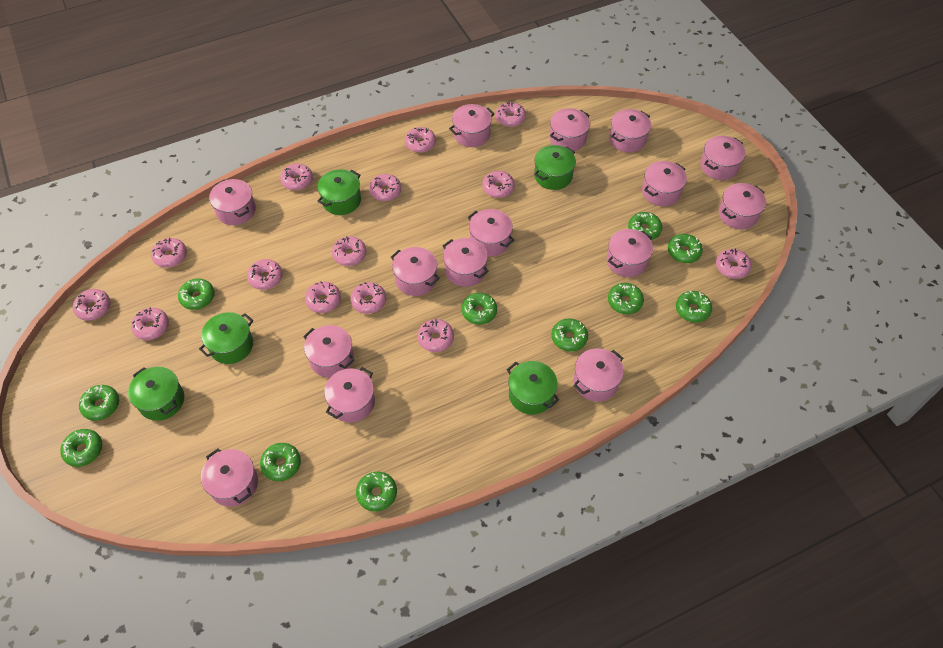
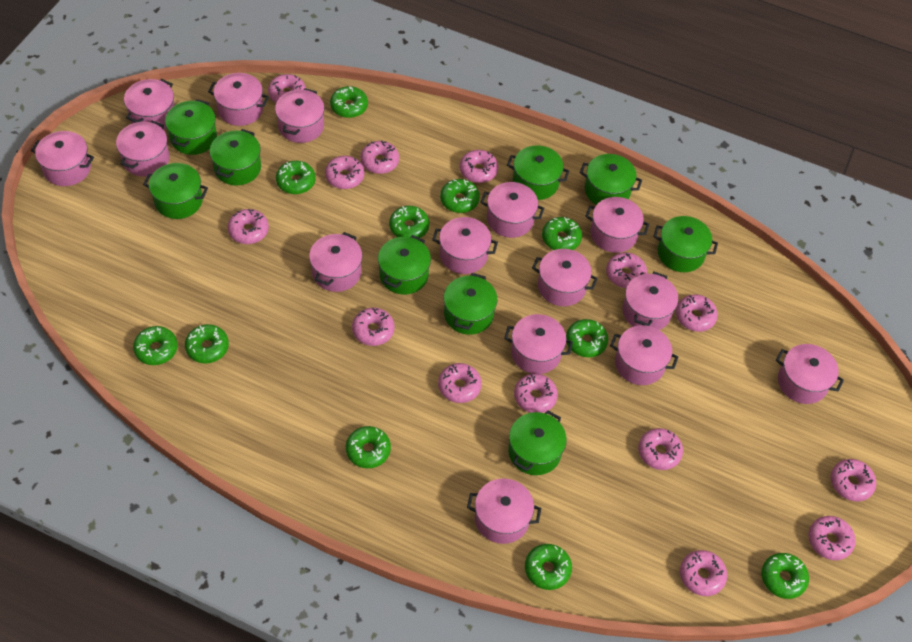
green pot: [128,367,184,421] [199,312,253,364] [318,169,361,215] [507,361,559,415] [534,145,576,190] = 5 -> [143,163,208,219] [165,99,217,155] [210,129,261,186] [378,235,431,295] [444,273,497,335] [507,146,569,200] [508,410,567,475] [580,154,642,205] [653,216,718,272] = 9

